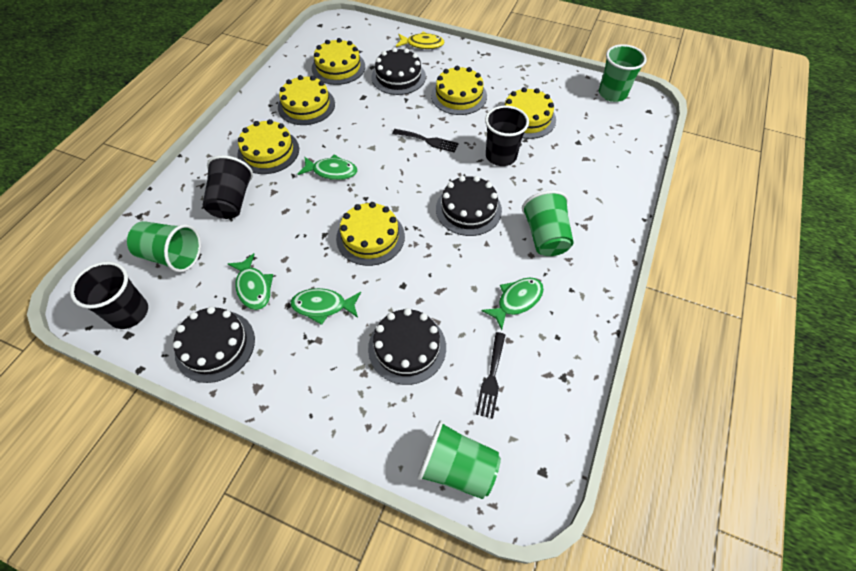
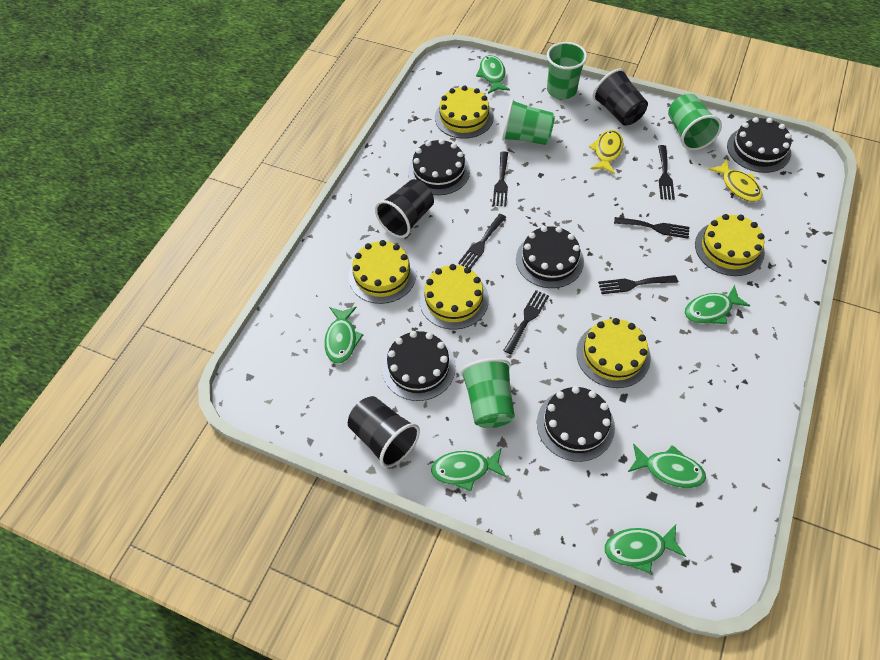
black cake: [173,307,255,383] [368,308,446,385] [372,47,426,95] [436,176,502,236] = 4 -> [382,331,456,401] [408,139,470,195] [516,226,584,288] [537,386,615,462] [727,117,792,173] = 5
black fork: [392,129,459,153] [476,332,505,419] = 2 -> [458,214,506,269] [493,151,508,207] [503,290,549,354] [598,275,678,294] [614,217,690,238] [658,145,675,200] = 6
green fish: [228,253,273,310] [291,288,361,325] [298,155,357,180] [481,278,544,330] = 4 -> [324,307,363,364] [431,449,507,491] [476,55,510,94] [605,524,686,573] [628,444,706,488] [684,285,750,324] = 6
yellow cake: [237,119,299,174] [278,75,335,125] [312,38,365,85] [336,202,405,266] [431,66,487,115] [503,87,556,139] = 6 -> [348,240,416,304] [419,264,489,330] [435,85,494,139] [576,318,651,388] [695,214,765,276] = 5
yellow fish: [396,32,445,49] = 1 -> [589,130,624,174] [708,159,762,202] = 2

